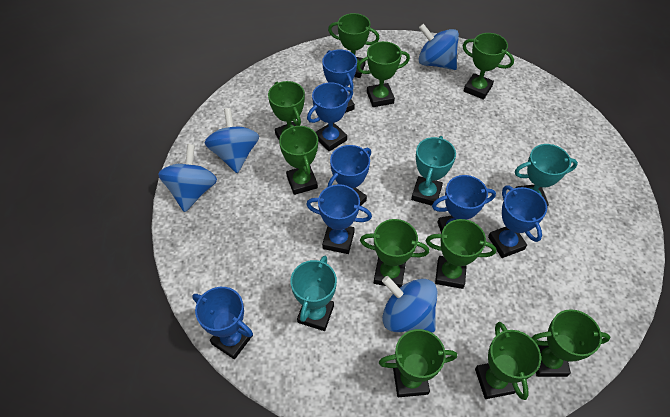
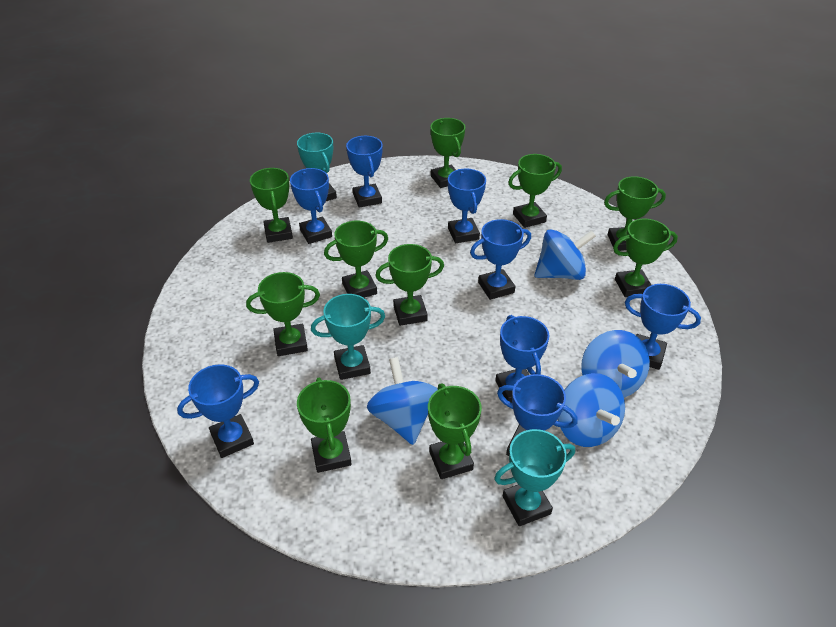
blue trophy: [192,287,253,359] [306,184,372,254] [307,82,353,151] [322,49,357,113] [328,145,371,206] [432,175,496,234] [488,185,547,258] = 7 -> [177,364,259,458] [290,168,332,244] [346,136,383,208] [448,168,486,243] [470,219,531,300] [495,315,549,403] [497,374,578,456] [625,284,701,370] = 8

